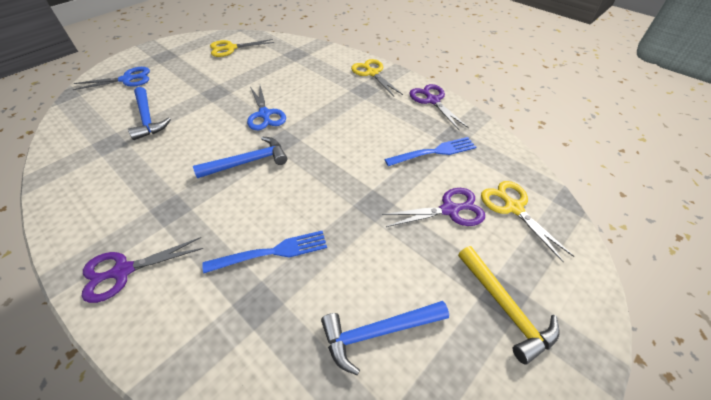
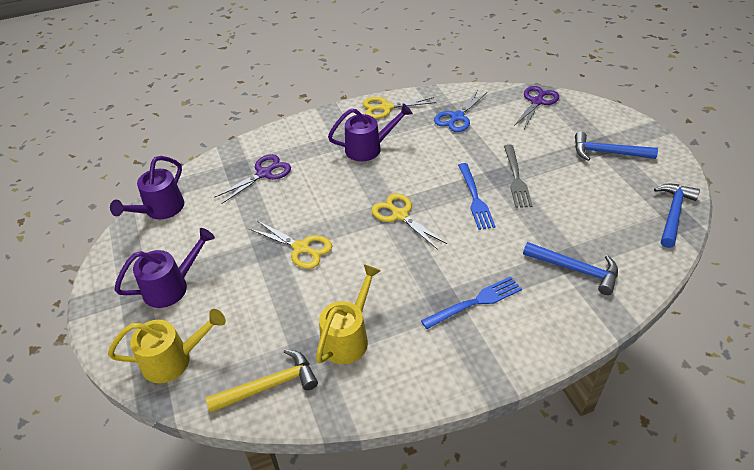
blue scissors: [72,67,150,90] [247,86,286,130] = 2 -> [434,90,487,132] = 1
grey fork: none = 0 -> [504,145,533,208] = 1
purple scissors: [82,237,204,303] [382,188,485,227] [410,84,469,130] = 3 -> [214,154,291,204] [514,86,559,129] = 2
purple watering can: none = 0 -> [110,156,184,219] [114,228,215,308] [328,103,413,161] = 3
yellow watering can: none = 0 -> [108,309,226,383] [316,264,381,364] = 2

